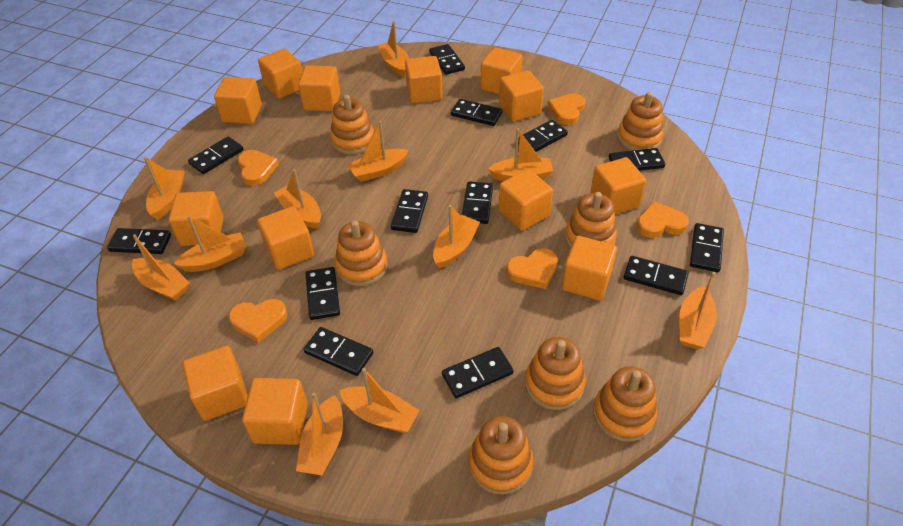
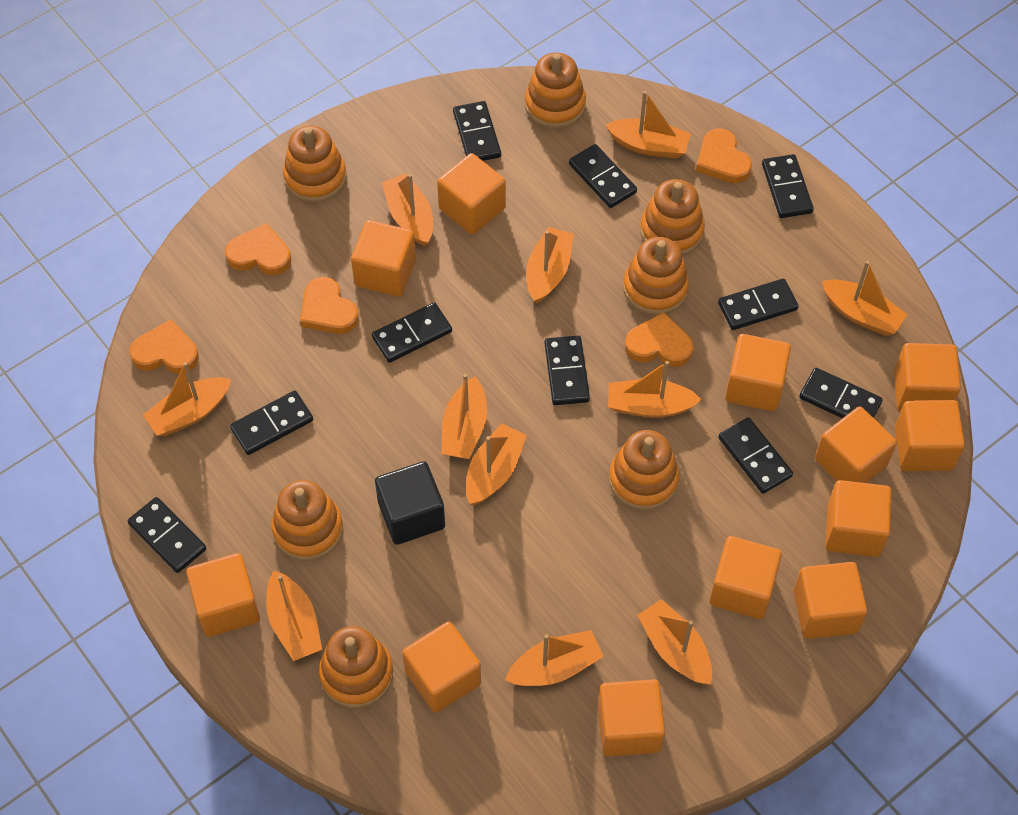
black cube: none = 0 -> [375,461,445,545] = 1
black domino: [107,228,171,254] [188,136,243,174] [304,327,373,376] [305,267,340,320] [391,189,428,233] [429,44,465,75] [442,347,514,398] [451,99,502,126] [462,181,493,224] [518,120,568,152] [609,148,665,171] [624,256,689,295] [690,223,724,272] = 13 -> [128,497,206,573] [230,391,313,455] [372,303,452,363] [453,101,501,161] [544,336,590,405] [569,144,637,208] [718,279,799,330] [718,417,793,494] [762,154,814,218] [799,368,883,418] = 10
orange cube: [169,191,224,246] [182,346,248,421] [214,77,262,124] [242,378,308,445] [257,206,314,270] [258,48,302,99] [298,65,340,111] [405,56,443,103] [481,47,523,94] [499,70,544,121] [499,169,553,231] [562,236,617,300] [590,157,646,214] = 13 -> [186,553,260,637] [351,220,416,297] [402,622,481,713] [437,153,506,235] [598,679,665,757] [710,536,782,619] [725,334,791,411] [794,562,867,639] [815,406,897,483] [825,480,892,557] [894,343,961,412] [895,400,965,471] = 12

